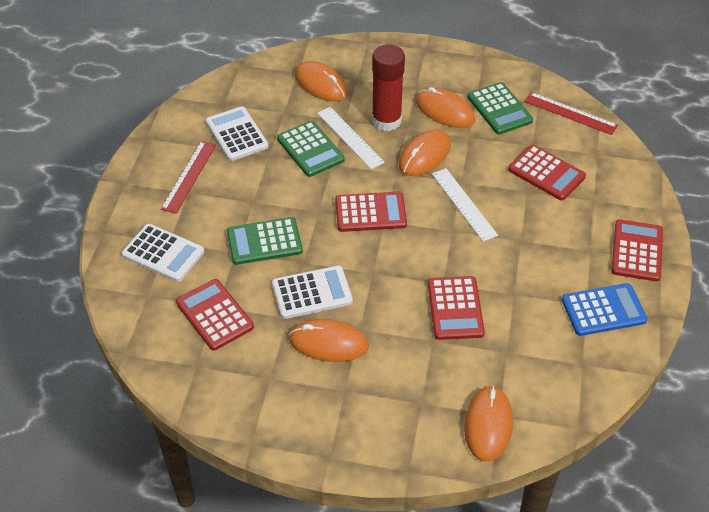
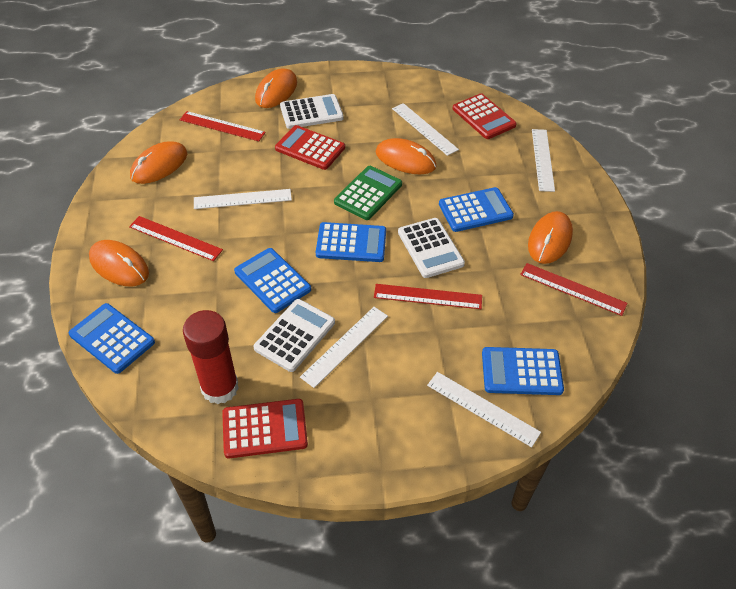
blue calculator: [562,283,648,336] = 1 -> [69,303,155,374] [234,248,311,313] [316,222,386,262] [439,187,514,232] [482,347,564,395] = 5
green calculator: [227,217,303,265] [277,121,345,177] [467,82,533,134] = 3 -> [334,166,402,220] = 1
red calculator: [176,279,254,351] [335,192,407,232] [428,276,485,340] [508,145,586,200] [611,219,663,281] = 5 -> [222,399,308,458] [275,125,345,170] [453,93,517,139] = 3
red ruler: [161,141,216,214] [524,92,618,135] = 2 -> [129,216,223,261] [180,111,266,141] [374,284,482,309] [520,263,628,316] = 4
white ruler: [317,107,385,169] [432,168,498,242] = 2 -> [194,189,292,209] [300,307,388,388] [392,103,459,156] [427,372,541,447] [532,129,555,192] = 5

